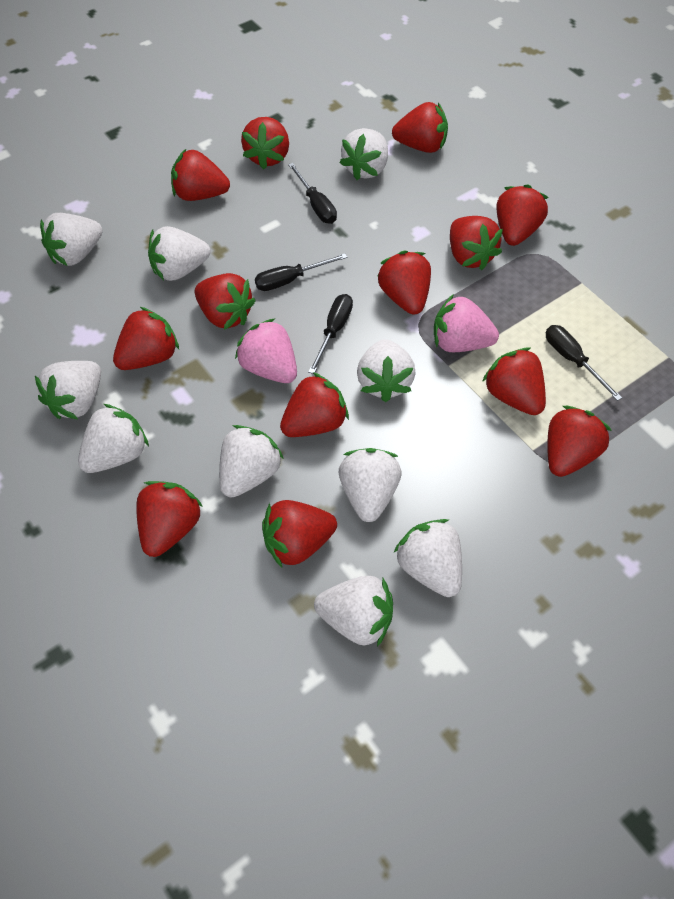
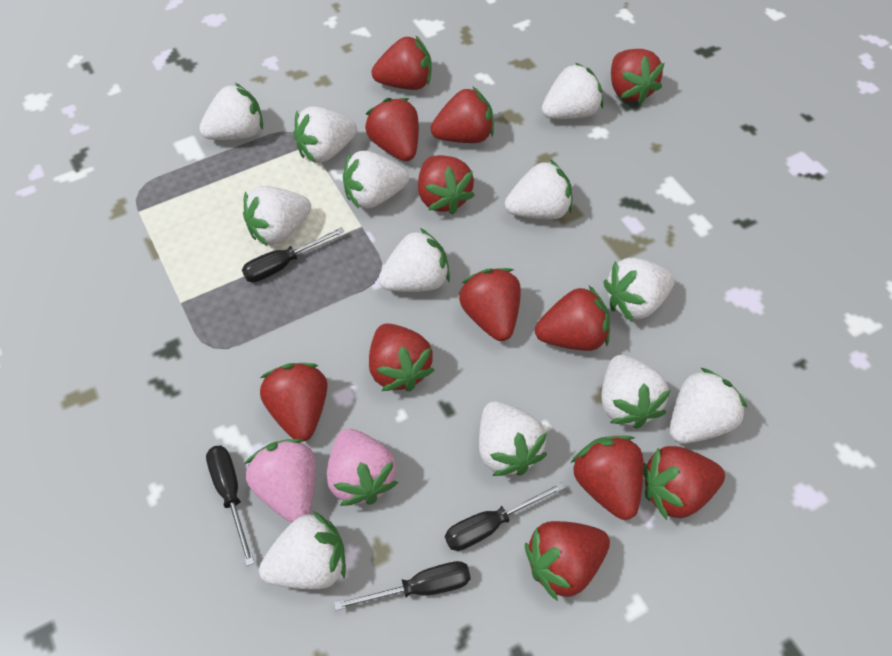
red strawberry: [113,307,179,370] [136,481,203,557] [171,149,230,201] [194,273,256,330] [241,117,289,169] [262,500,337,567] [280,372,349,437] [378,250,431,315] [392,102,448,153] [450,216,503,270] [482,348,546,415] [496,184,549,246] [547,406,612,477] = 13 -> [260,363,328,442] [365,98,419,161] [369,324,435,392] [371,35,432,90] [418,155,475,214] [431,86,494,143] [459,268,521,341] [525,521,610,601] [535,286,610,351] [571,436,644,520] [611,49,664,104] [643,446,725,520] = 12
white strawberry: [35,361,101,419] [40,213,103,266] [78,404,149,473] [148,226,211,281] [219,425,284,498] [314,576,393,647] [339,128,388,180] [339,448,401,522] [357,339,416,402] [394,519,462,597] = 10 -> [199,83,263,140] [243,186,311,247] [259,511,346,589] [293,106,357,163] [343,151,409,209] [379,228,450,292] [479,401,547,476] [505,160,572,220] [542,62,603,119] [601,355,671,429] [603,258,675,322] [670,368,747,444] = 12

